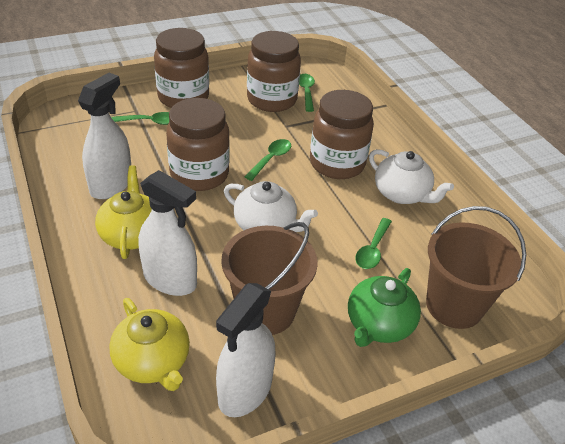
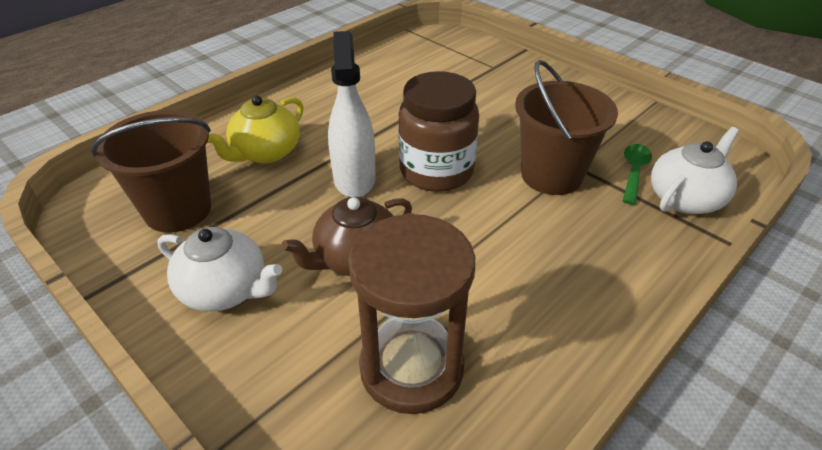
brown hourglass: none = 0 -> [348,213,475,414] = 1
brown jar: [154,28,209,108] [166,98,230,191] [247,31,301,112] [310,90,374,179] = 4 -> [398,71,479,192] = 1
brown teapot: none = 0 -> [281,197,412,276] = 1
green spoon: [111,112,169,125] [245,139,291,181] [299,74,315,112] [355,218,392,269] = 4 -> [623,144,652,205] = 1
green teapot: [348,268,421,347] = 1 -> none = 0
white spray bottle: [78,73,131,199] [138,170,197,296] [216,283,275,417] = 3 -> [328,31,376,197] = 1
yellow teapot: [95,165,152,259] [109,298,190,391] = 2 -> [208,96,303,164] = 1

